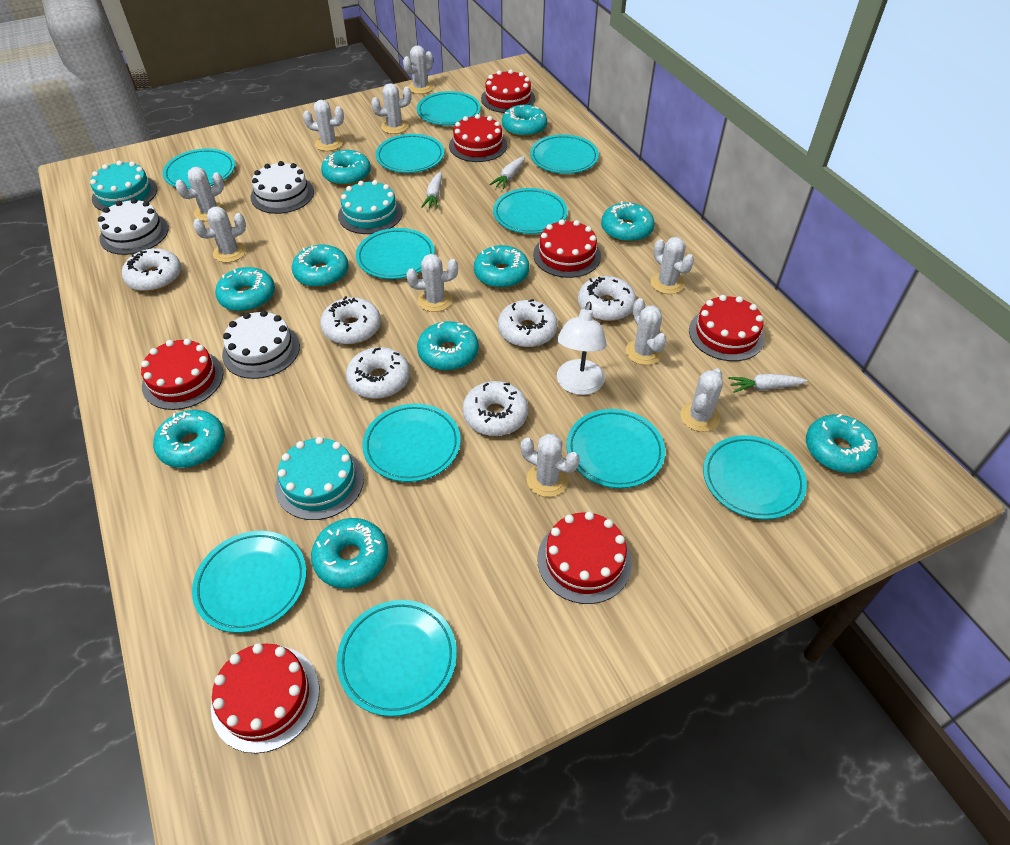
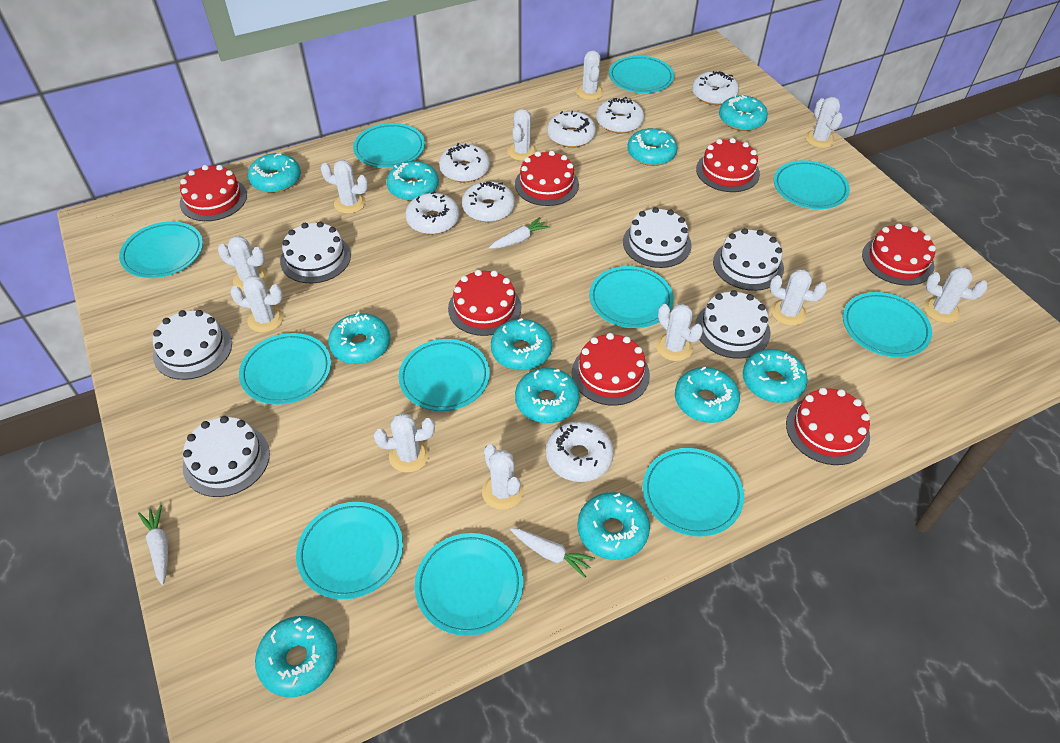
turquoise cake: [90,161,157,211] [275,437,364,520] [338,180,403,234] = 3 -> none = 0
turquoise donut: [153,410,225,468] [215,267,275,312] [292,245,349,287] [311,518,388,589] [321,150,371,186] [417,321,479,371] [474,245,529,288] [502,105,547,137] [601,201,655,242] [806,414,878,473] = 10 -> [248,153,301,193] [255,616,337,697] [328,312,391,364] [387,161,439,201] [491,318,552,370] [515,368,580,423] [577,492,650,560] [627,128,677,166] [675,366,740,423] [719,95,768,131] [743,349,808,403] = 11
white cactus: [175,167,226,221] [193,206,246,263] [303,100,344,151] [371,83,411,134] [403,45,434,94] [406,254,458,312] [521,434,580,497] [626,298,667,365] [651,237,694,294] [680,368,723,432] = 10 -> [218,236,268,291] [230,275,284,332] [321,160,368,214] [374,413,435,473] [482,444,524,510] [507,109,537,161] [576,50,604,100] [656,304,703,361] [770,269,827,326] [805,97,843,148] [924,267,988,323] = 11
white cake: [98,198,169,255] [222,310,300,379] [250,161,314,214] = 3 -> [153,310,232,380] [183,416,270,497] [280,222,351,283] [623,207,692,268] [695,290,771,359] [713,228,784,291] = 6
white donut: [122,248,181,292] [320,296,381,345] [346,347,410,399] [462,381,528,436] [498,299,558,347] [578,276,636,321] = 6 -> [405,191,460,235] [439,143,490,183] [462,181,515,222] [546,421,614,482] [547,111,596,148] [596,97,644,134] [692,71,739,105] = 7
white lamp: [557,302,607,395] = 1 -> none = 0

